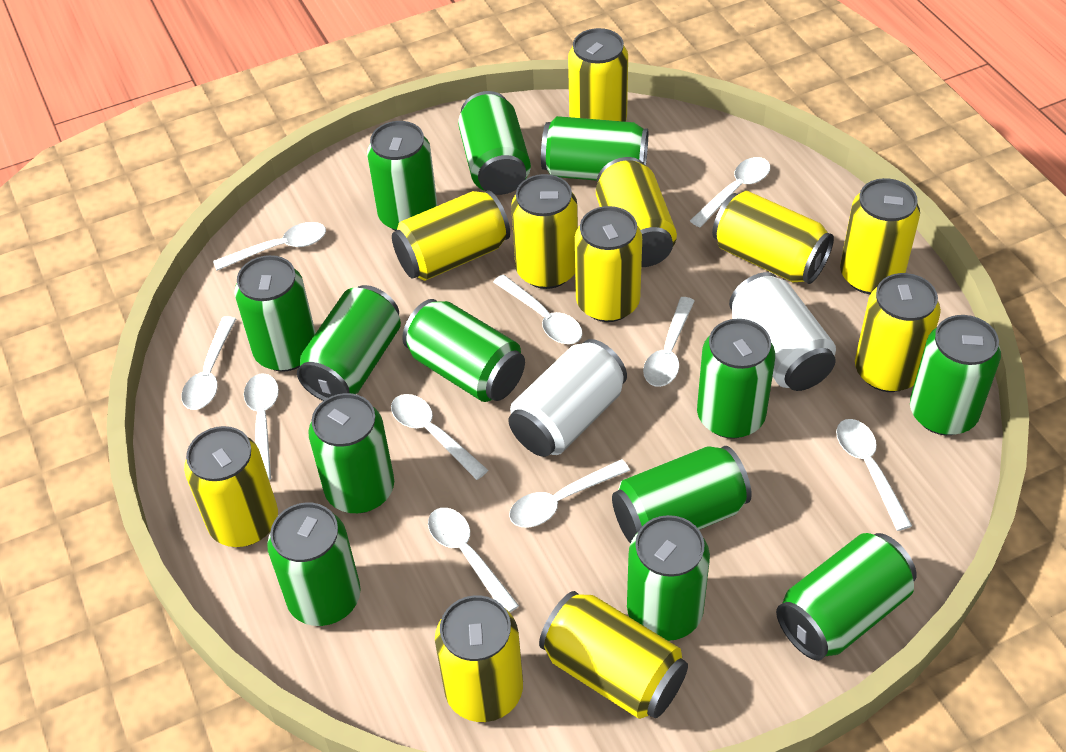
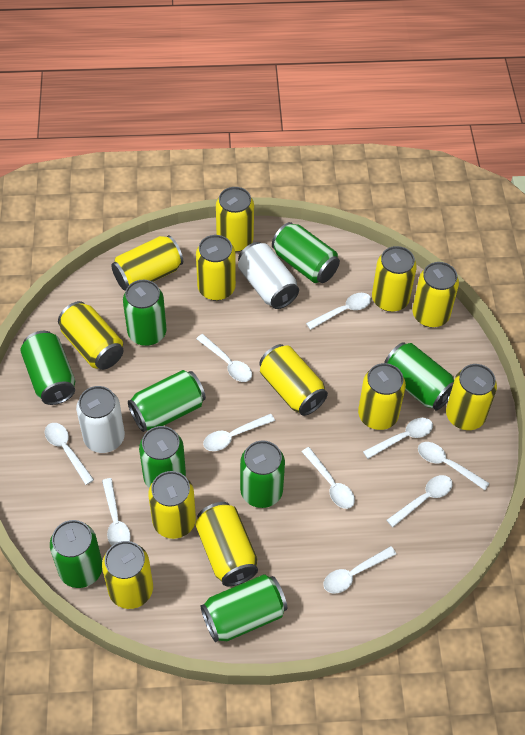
green can: [234,255,316,372] [267,502,361,626] [297,285,401,401] [308,393,394,513] [367,121,438,231] [402,299,525,402] [458,91,531,195] [541,116,648,181] [612,446,752,544] [627,515,710,641] [697,319,775,439] [776,533,917,661] [910,315,1001,435] = 13 -> [20,331,75,405] [50,520,102,588] [123,280,167,346] [128,370,206,432] [139,426,186,488] [201,574,287,642] [240,441,285,508] [272,222,340,283] [384,342,454,411] = 9
yellow can: [184,426,278,547] [392,190,510,281] [435,595,523,722] [511,174,578,289] [539,591,688,719] [568,28,628,122] [575,206,642,322] [596,157,677,267] [712,191,834,284] [840,178,920,294] [855,273,941,392] = 11 -> [58,301,124,370] [102,541,153,609] [111,235,183,291] [148,471,196,539] [195,502,258,586] [196,235,236,301] [216,187,254,252] [259,344,328,416] [358,363,406,430] [372,246,417,312] [412,262,459,328] [446,364,497,430] = 12

